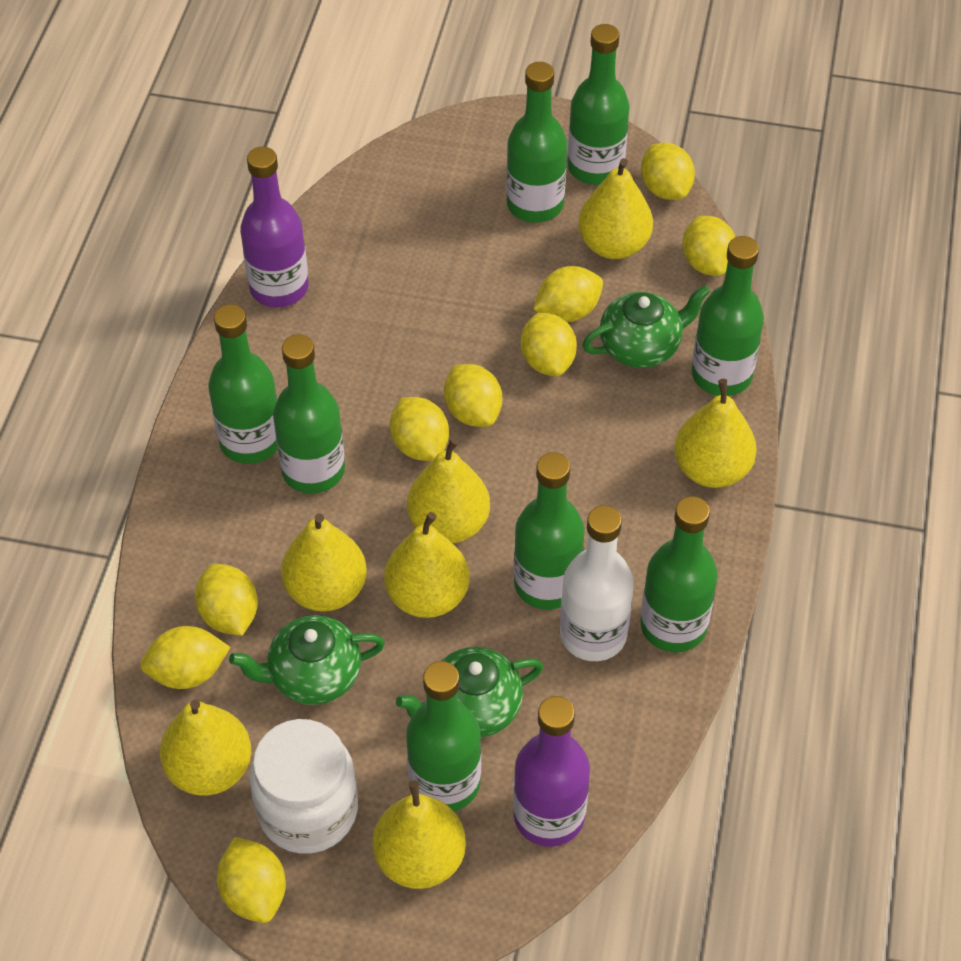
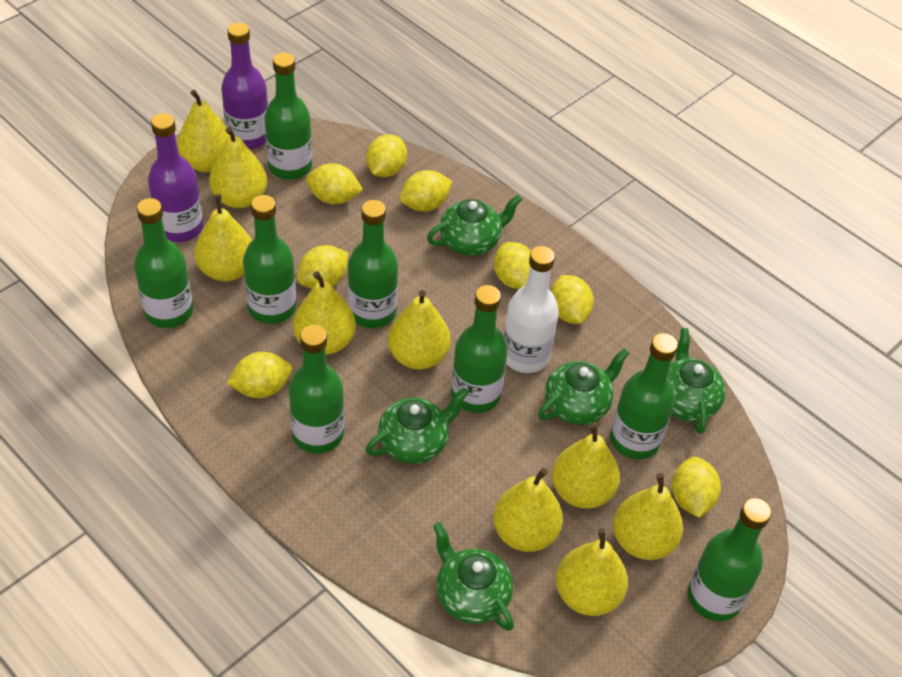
green teapot: [229,615,385,705] [396,647,543,738] [582,285,710,368] = 3 -> [366,388,469,464] [427,195,522,256] [433,522,514,631] [538,348,629,425] [667,328,726,434] = 5
white jar: [250,719,358,854] = 1 -> none = 0
yellow lemon: [140,626,230,689] [195,564,258,636] [217,837,286,923] [390,397,449,461] [444,364,502,427] [521,312,577,376] [533,266,603,322] [641,143,695,200] [683,216,735,276] = 9 -> [227,352,292,398] [297,245,348,289] [306,163,363,204] [366,134,407,177] [400,170,452,211] [494,242,531,289] [551,275,594,324] [672,457,721,518] = 8
yellow pear: [160,700,251,796] [281,513,367,611] [373,780,466,889] [384,512,469,618] [407,438,490,543] [578,158,653,259] [674,379,757,488] = 7 -> [177,90,230,172] [194,194,252,281] [209,127,267,208] [293,271,356,355] [388,290,451,370] [493,468,563,552] [552,423,620,509] [556,528,628,616] [613,473,683,560] = 9

